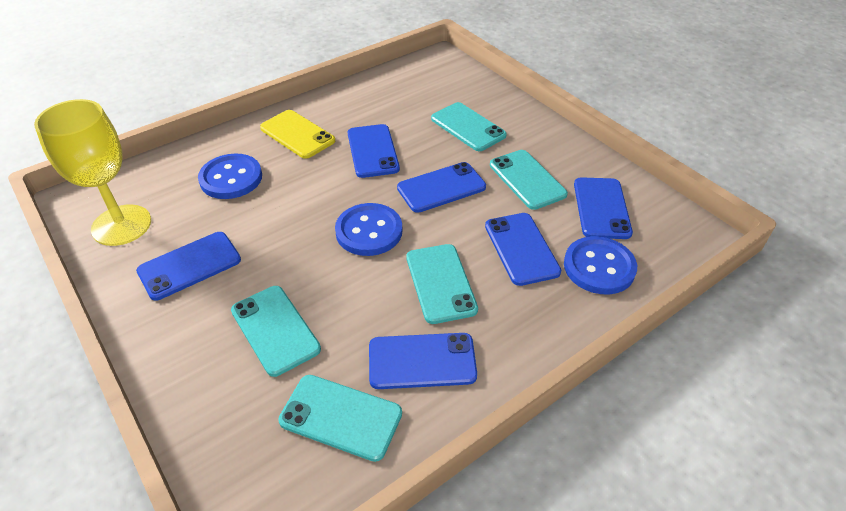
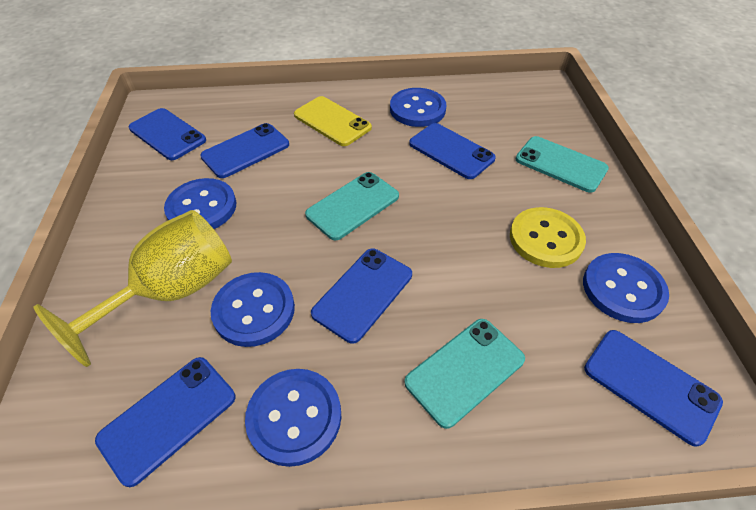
blue button: [198,154,262,199] [335,203,402,256] [564,236,637,294] = 3 -> [164,178,236,229] [211,272,295,347] [245,369,341,467] [390,88,446,127] [583,253,669,323] = 5
turquoise phone: [231,286,321,377] [278,375,402,462] [406,244,478,324] [431,102,507,151] [490,150,568,210] = 5 -> [305,172,399,240] [405,319,525,429] [516,136,609,193] = 3
yellow button: none = 0 -> [510,207,586,268] = 1

